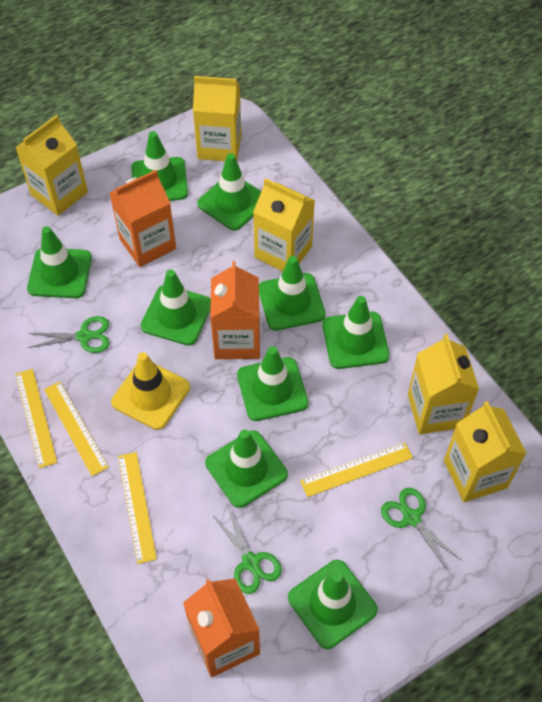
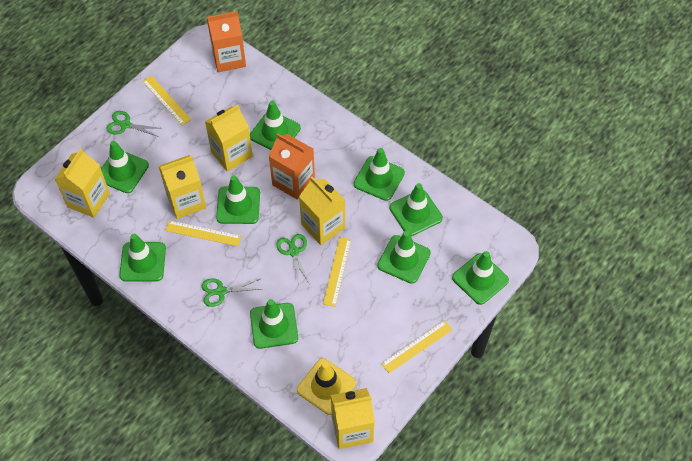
orange carton: [109,170,176,267] [183,578,260,677] [210,261,260,359] = 3 -> [207,11,246,72] [269,133,315,199] = 2

